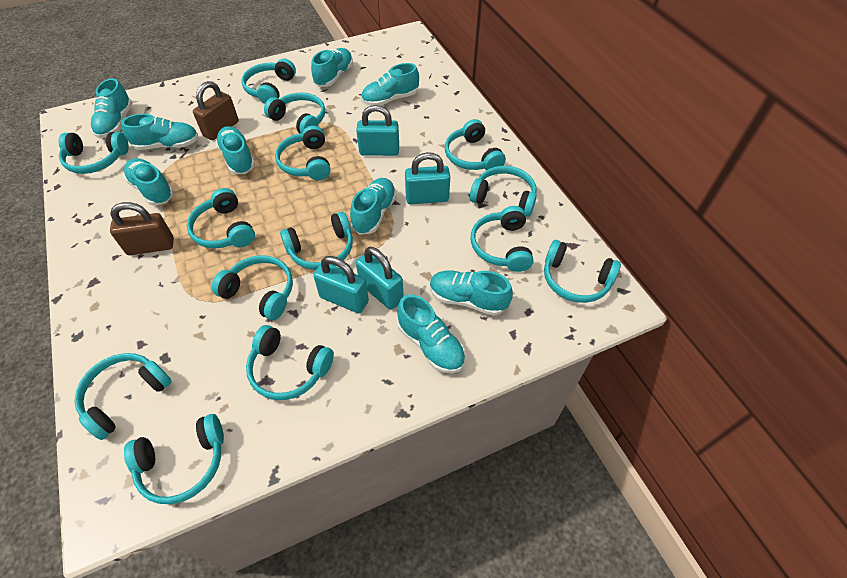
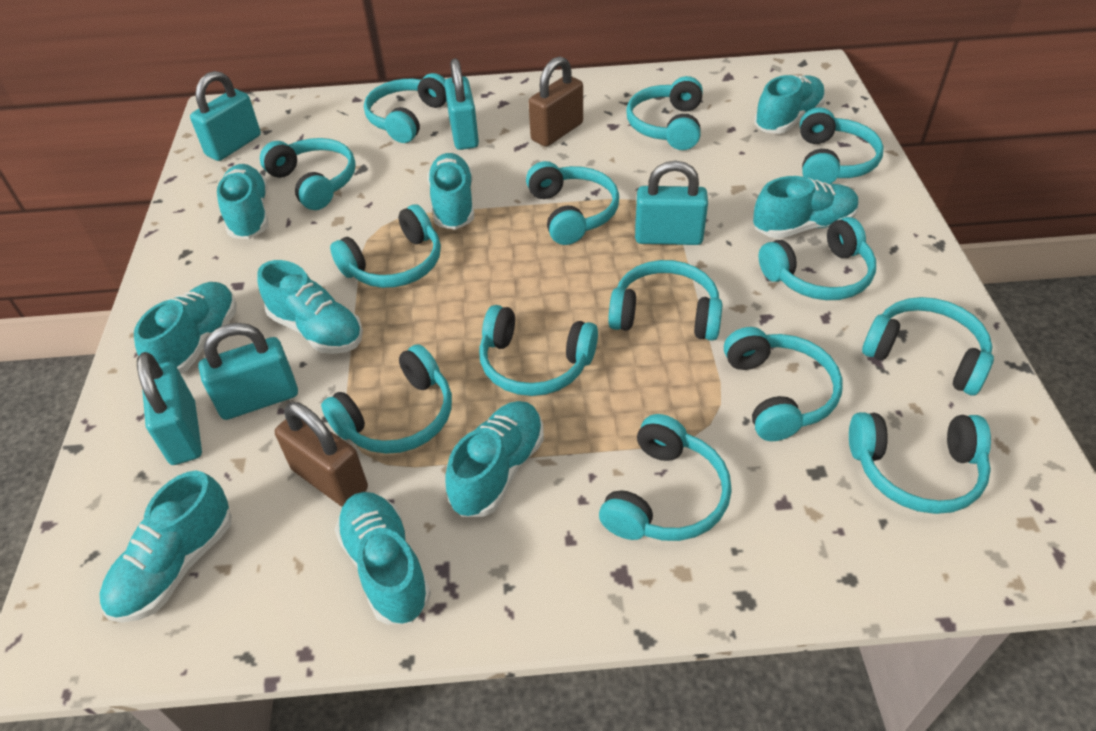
turquoise padlock: [313,256,369,313] [356,105,399,156] [356,247,404,310] [405,152,450,204] = 4 -> [137,352,202,465] [190,71,261,161] [198,323,298,420] [444,58,479,150] [635,161,708,245] = 5

